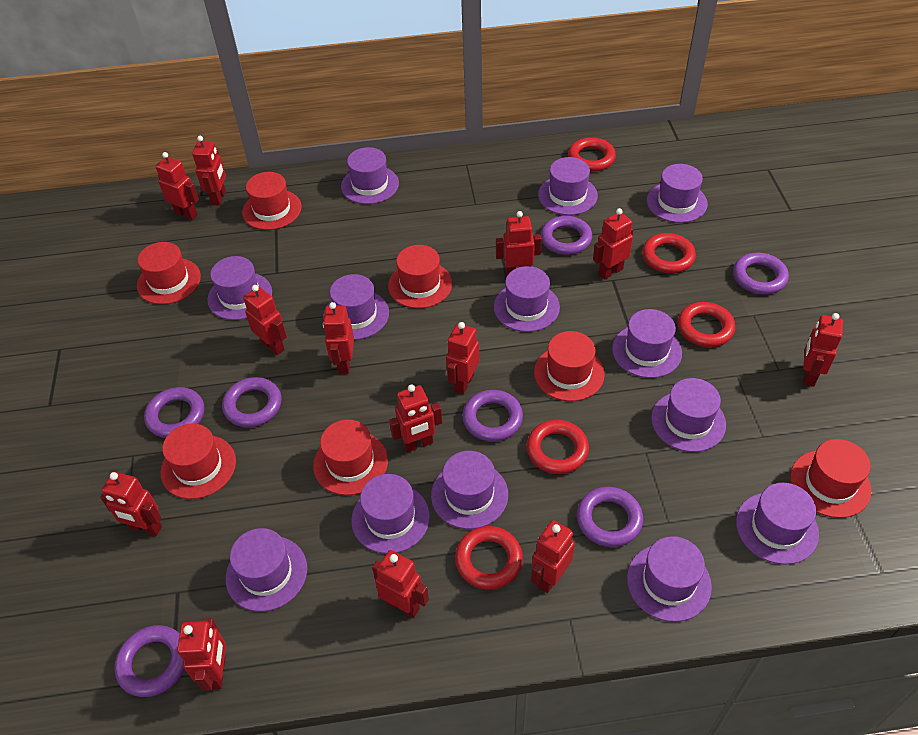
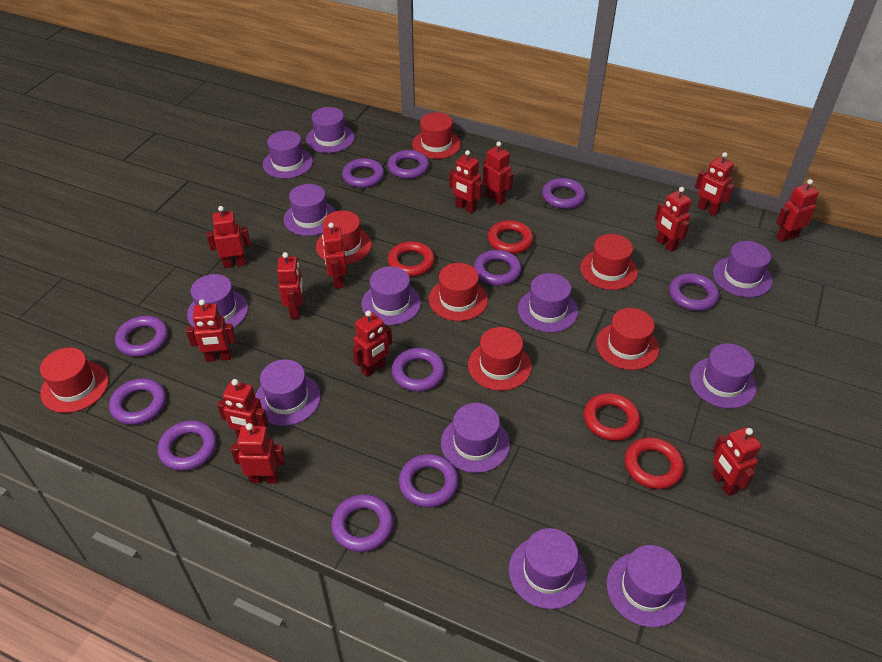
purple hat: [207,256,272,320] [226,528,307,612] [323,274,389,340] [341,147,399,204] [351,474,430,554] [431,451,508,529] [494,266,560,332] [538,157,598,215] [612,309,682,378] [627,536,712,622] [647,164,708,223] [651,378,726,452] [736,483,819,565] = 13 -> [187,274,248,328] [255,359,321,426] [263,131,313,179] [283,184,336,236] [306,107,355,153] [362,266,421,325] [441,403,510,473] [509,528,587,609] [518,273,578,332] [607,545,687,628] [690,343,757,409] [713,241,772,297] = 12
purple ring: [115,625,185,697] [144,387,204,438] [222,377,282,427] [462,390,523,442] [541,216,592,255] [577,487,643,547] [733,253,789,294] = 7 -> [109,378,166,425] [115,316,168,357] [158,420,217,471] [331,494,393,552] [342,158,384,188] [387,150,429,179] [392,348,445,392] [399,454,459,508] [474,250,522,286] [542,178,586,209] [669,273,719,311] = 11
red ring: [455,526,523,590] [526,420,589,474] [568,137,616,172] [642,233,696,273] [678,302,735,347] = 5 -> [388,241,435,277] [488,220,534,254] [584,393,640,441] [625,437,684,489] = 4

